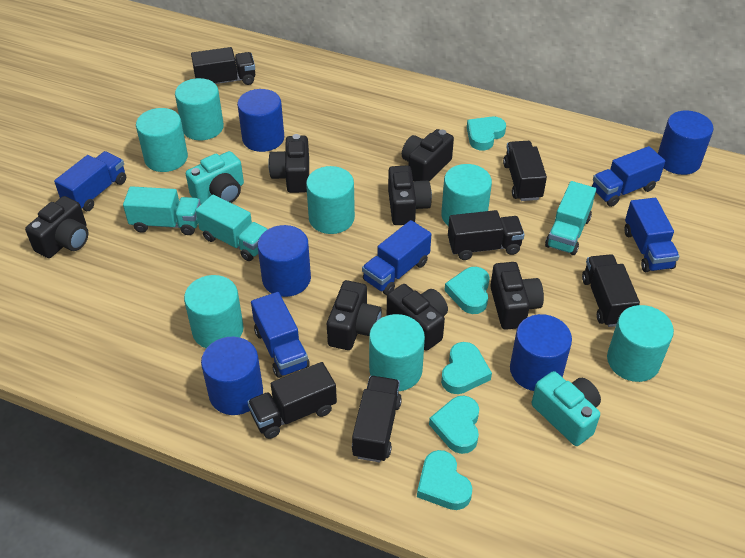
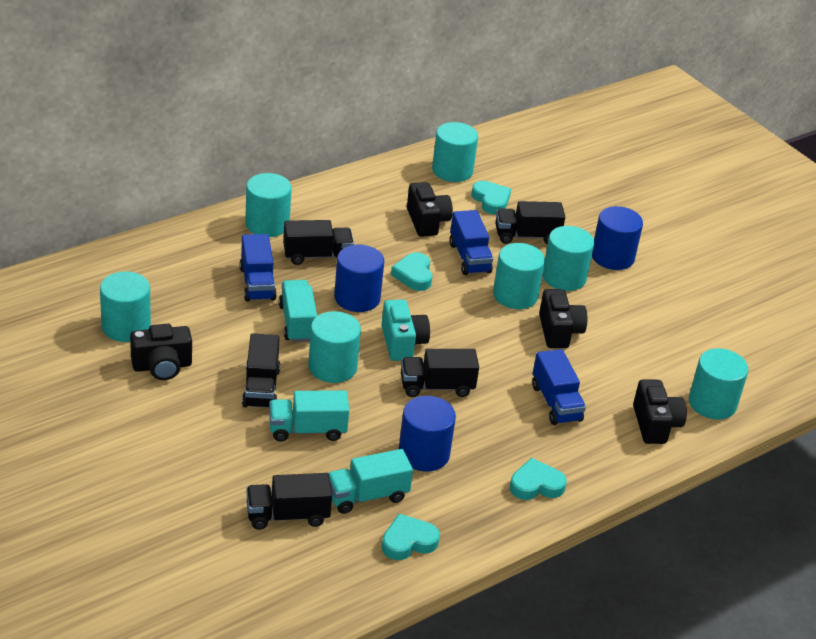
black camera: [25,196,89,258] [268,134,309,193] [327,280,382,350] [387,284,448,351] [388,166,432,225] [402,129,454,181] [490,262,544,330] = 7 -> [130,324,192,380] [407,182,453,237] [539,289,587,348] [633,379,687,444] = 4
black truck: [191,47,255,85] [247,362,337,439] [352,376,402,462] [448,210,525,260] [503,141,547,201] [582,254,640,327] = 6 -> [242,333,281,408] [246,473,332,530] [283,220,354,265] [401,349,479,397] [495,201,565,244] = 5
blue cylinder: [201,337,263,415] [237,89,284,152] [258,225,311,297] [510,314,572,391] [658,110,713,175] = 5 -> [334,245,384,312] [399,396,456,471] [592,206,643,270] = 3
blue truck: [54,151,126,211] [251,292,310,378] [362,220,431,295] [592,146,665,207] [624,198,680,272] = 5 -> [240,234,277,302] [449,210,493,275] [532,349,586,425] = 3
turquoise camera: [186,151,244,205] [532,371,601,446] = 2 -> [381,299,430,361] = 1
turquoise heart: [417,450,472,510] [429,396,479,454] [441,342,492,394] [444,267,490,314] [467,117,506,151] = 5 -> [382,514,440,560] [391,252,433,291] [471,181,511,215] [510,458,567,500] = 4

